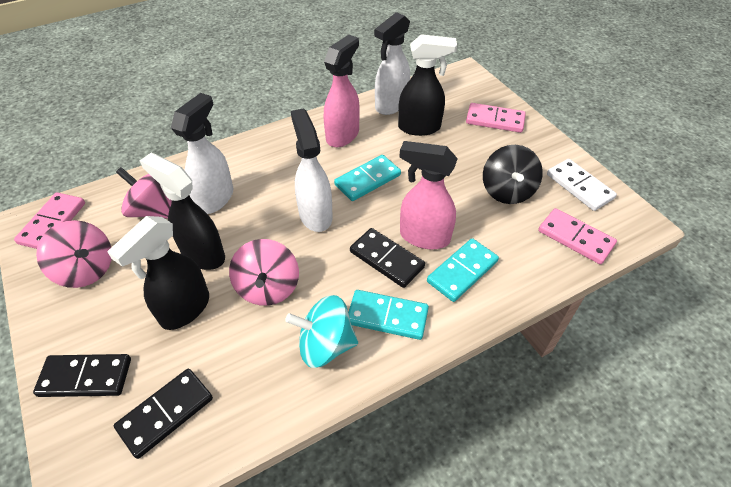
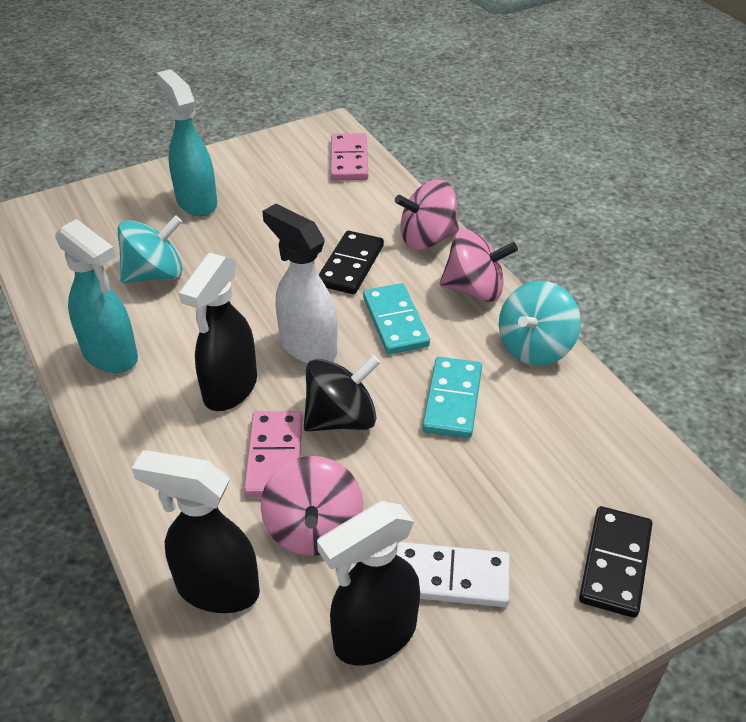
black domino: [33,354,131,397] [114,368,213,459] [350,228,425,288] = 3 -> [319,231,384,294] [579,506,652,618] = 2
pink domino: [14,192,85,249] [466,103,526,133] [538,208,617,264] = 3 -> [244,411,303,497] [331,133,368,180] = 2
pink spray bottle: [324,35,360,147] [399,141,458,249] = 2 -> none = 0
turquoise domino: [334,155,401,201] [348,290,429,340] [427,238,499,302] = 3 -> [363,283,430,354] [422,357,482,438] = 2
turquoise spinning top: [285,295,358,368] = 1 -> [118,215,183,283] [499,281,581,366] = 2
turquoise spray bottle: none = 0 -> [55,219,138,373] [157,69,217,217] = 2
white spray bottle: [171,93,233,214] [291,108,333,232] [374,12,410,115] = 3 -> [262,204,338,363] = 1

